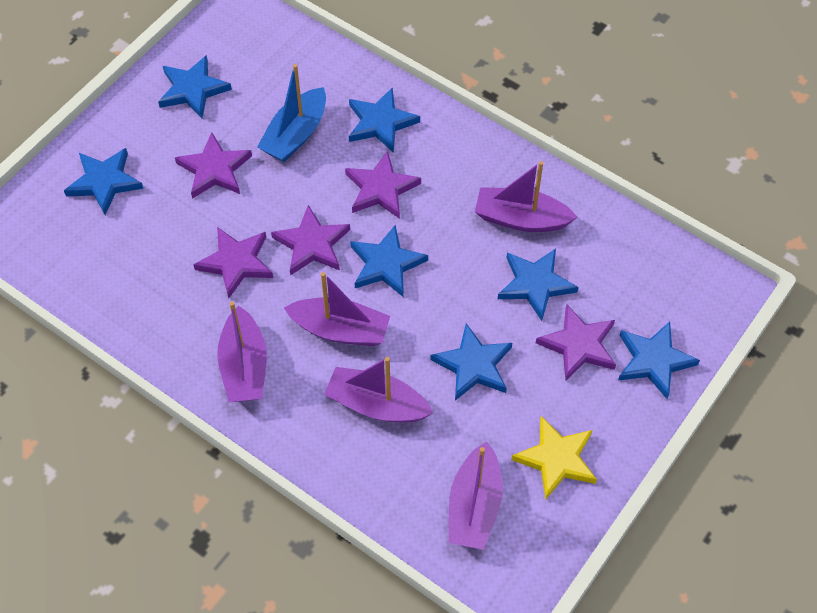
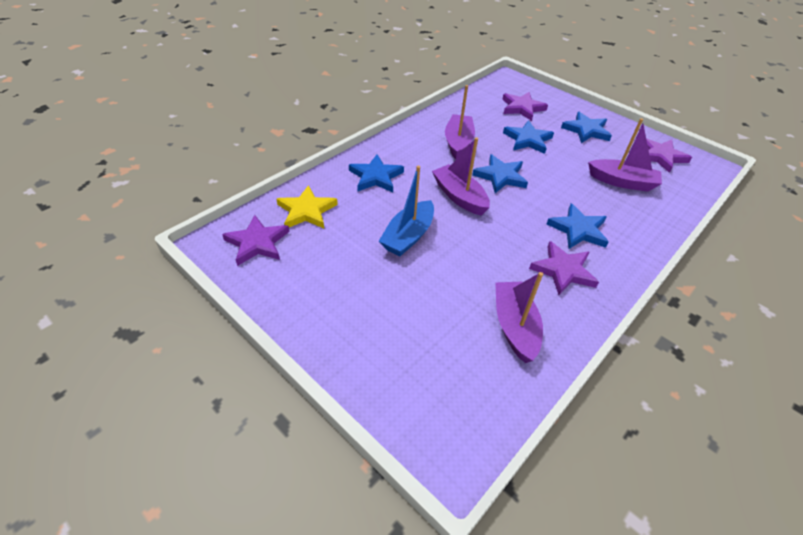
blue star: [64,148,143,215] [158,55,232,118] [349,88,420,153] [350,225,428,297] [430,323,512,401] [498,249,579,321] [618,321,700,399] = 7 -> [349,155,404,192] [472,154,528,193] [503,120,554,154] [547,203,609,249] [561,112,612,143] = 5
purple boat: [217,302,267,402] [284,272,390,346] [324,357,433,422] [449,442,503,550] [475,161,577,232] = 5 -> [432,137,490,216] [445,85,475,159] [495,272,543,363] [588,118,662,192] = 4
purple star: [175,132,252,199] [193,227,273,298] [271,205,350,276] [345,151,421,219] [536,304,616,381] = 5 -> [222,215,289,266] [502,92,548,121] [529,241,599,295] [646,138,692,173] = 4

